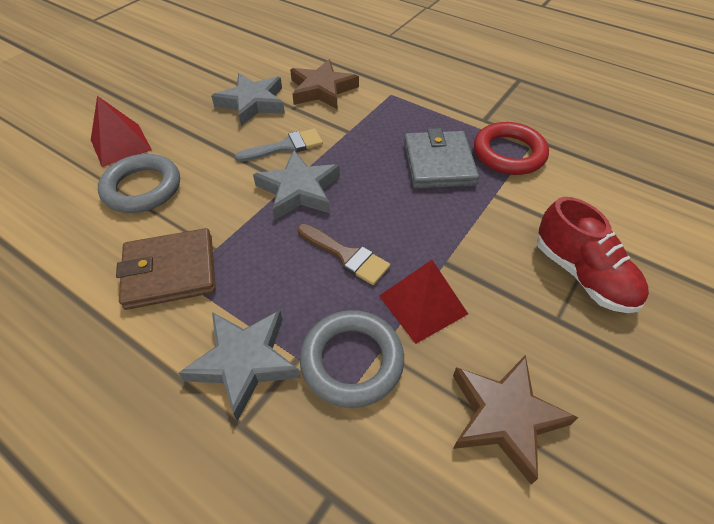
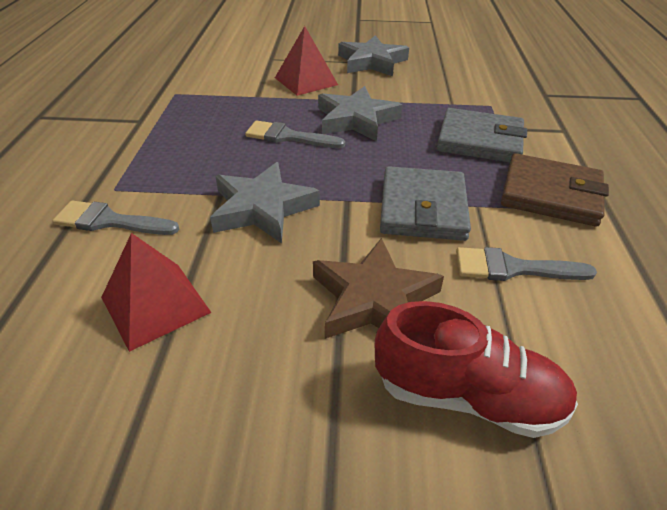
brown brush: [298,224,390,285] = 1 -> none = 0
brown star: [290,59,359,110] [453,355,578,484] = 2 -> [313,238,444,339] = 1
grey brush: [235,129,323,162] = 1 -> [52,201,179,235] [245,120,345,148] [456,247,597,281] = 3
grey ring: [98,154,180,213] [300,310,404,408] = 2 -> none = 0
grey wallet: [404,128,479,189] = 1 -> [380,166,471,241] [437,108,527,162] = 2
red ring: [474,122,549,175] = 1 -> none = 0

